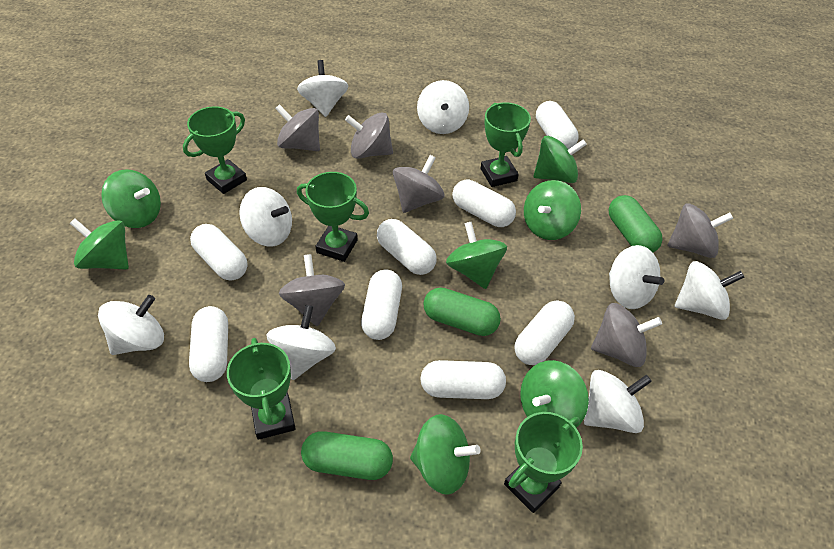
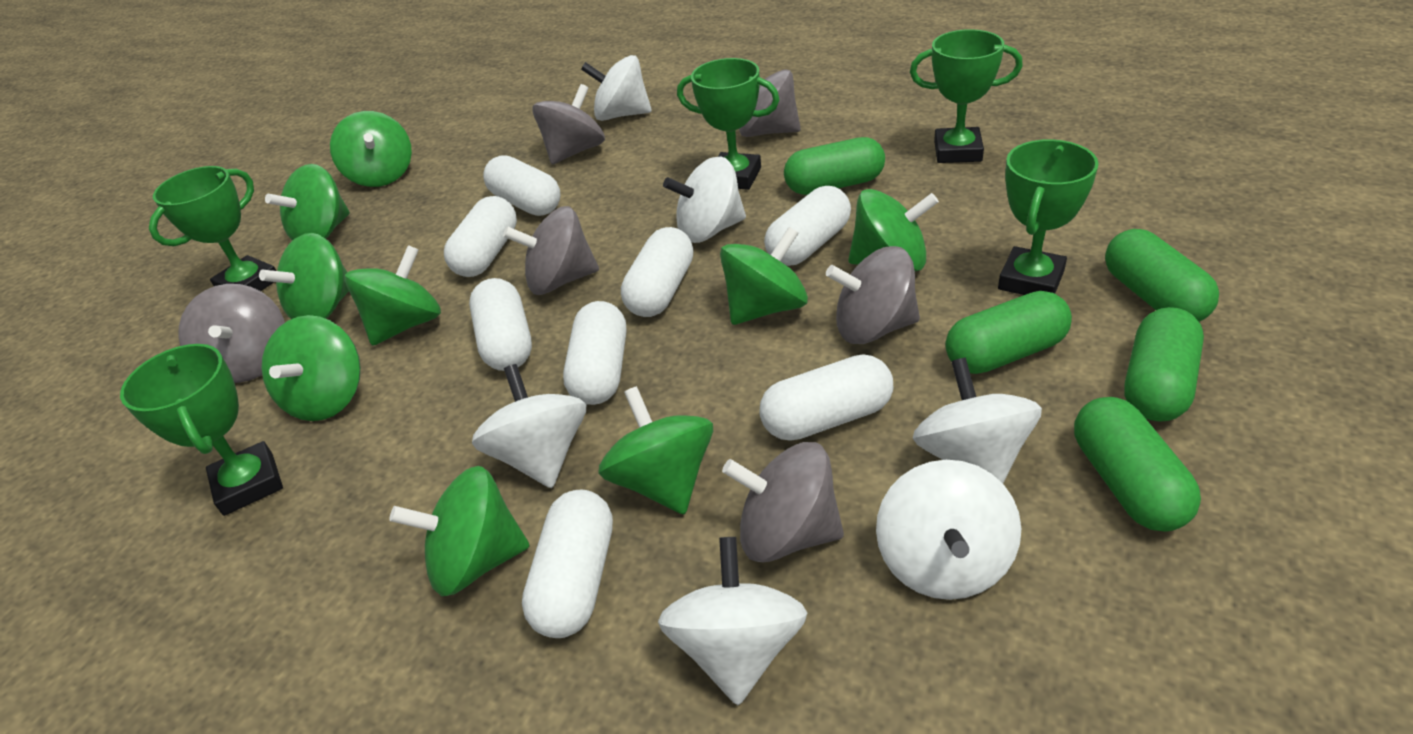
green capsule: [301,431,393,480] [423,287,501,336] [609,195,663,253] = 3 -> [784,137,885,195] [945,291,1072,374] [1074,397,1201,532] [1105,229,1219,322] [1124,307,1204,422] = 5
green spinning top: [70,219,129,270] [101,169,161,228] [410,414,481,495] [446,222,507,289] [520,360,589,427] [524,180,581,240] [533,136,587,183] = 7 -> [259,233,349,319] [262,315,361,421] [265,164,350,241] [330,111,412,187] [345,245,441,346] [389,466,529,596] [598,386,713,515] [720,227,808,325] [848,189,939,271] = 9
white spinning top: [98,295,164,355] [239,187,292,247] [267,305,336,380] [297,60,348,117] [417,80,469,134] [584,370,652,433] [609,245,664,309] [675,261,745,320] = 8 -> [472,364,586,488] [581,55,652,121] [658,537,807,705] [663,157,746,243] [876,460,1021,600] [913,358,1042,483] = 6

